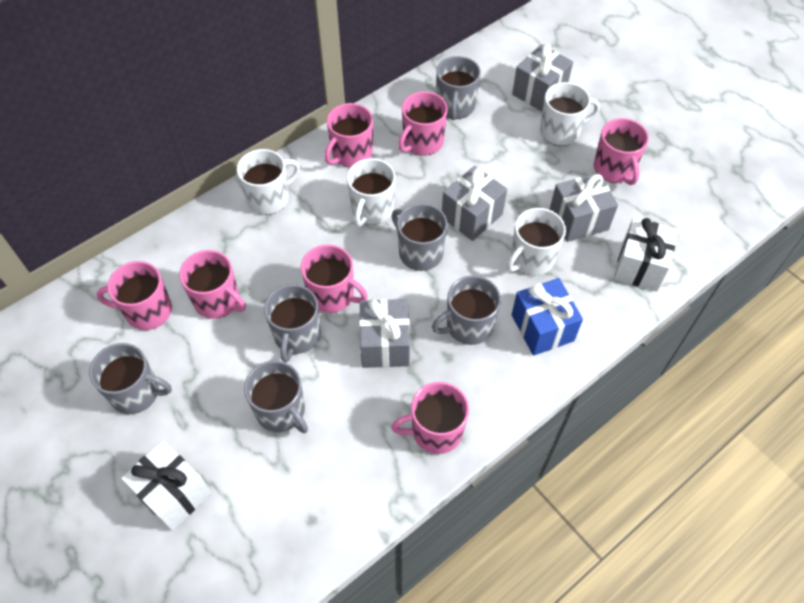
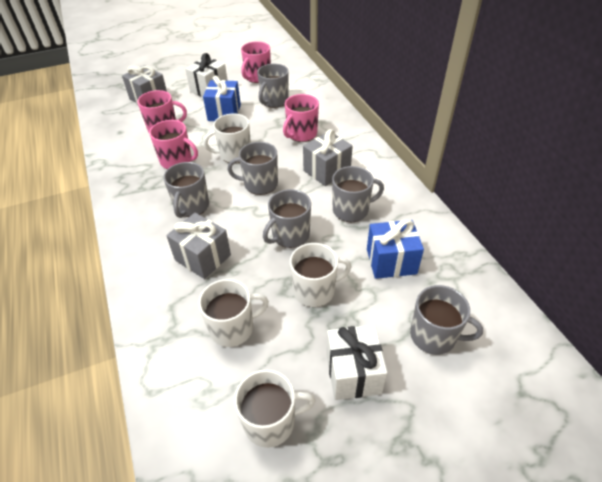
blue gift: [512,278,583,356] = 1 -> [203,75,241,121] [367,219,424,279] = 2
grey gift: [359,299,410,368] [442,166,507,241] [512,44,573,112] [549,173,618,242] = 4 -> [122,65,167,104] [166,213,231,279] [303,129,353,186] = 3
pink mug: [96,261,172,330] [179,250,246,319] [301,244,368,313] [324,103,373,168] [391,382,469,454] [398,91,448,156] [594,118,649,185] = 7 -> [137,90,187,133] [149,120,198,169] [241,41,271,83] [283,94,319,142] = 4

